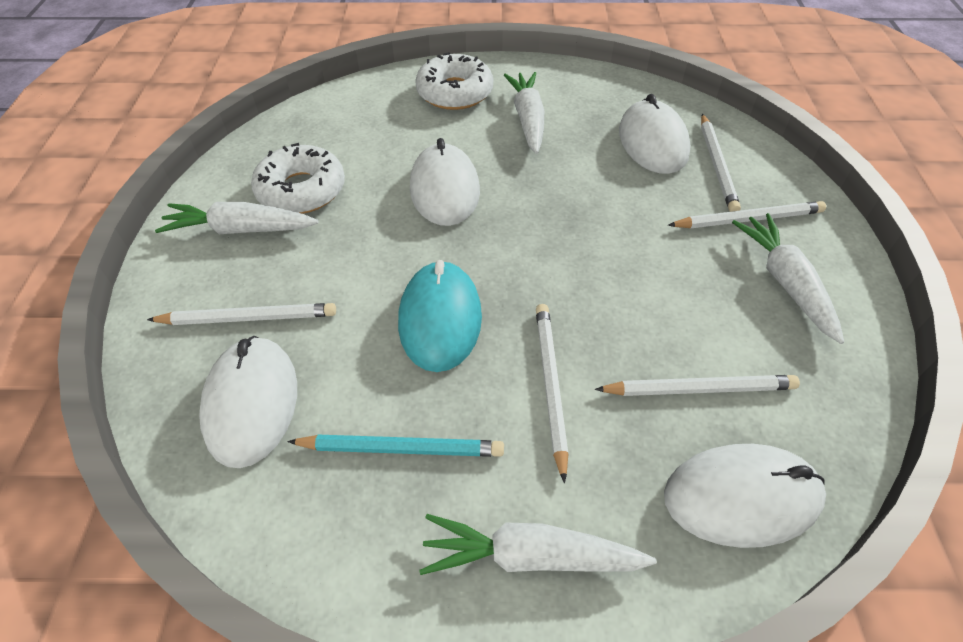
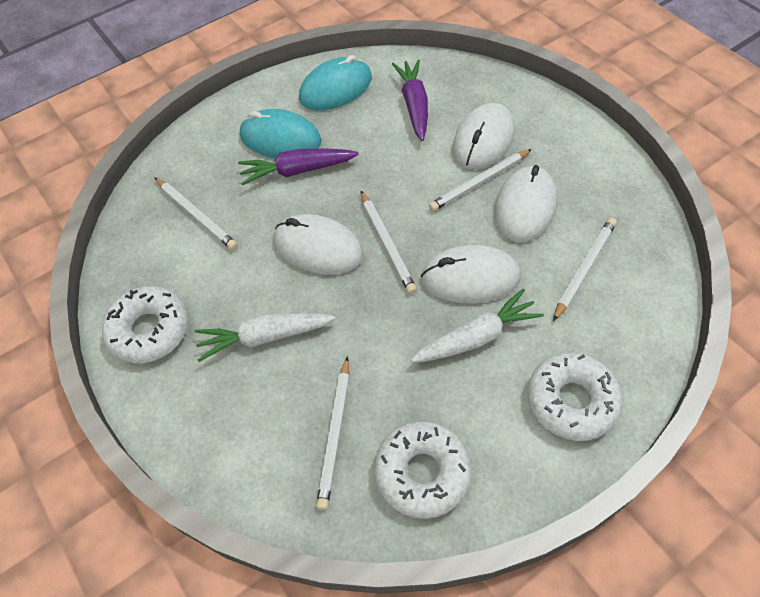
purple carrot: none = 0 -> [238,148,359,185] [392,59,428,141] = 2
turquoise mouse: [398,260,482,372] = 1 -> [240,109,322,158] [299,55,372,111] = 2
turquoise pencil: [288,435,504,457] = 1 -> none = 0
white carrot: [155,202,319,234] [419,514,657,575] [504,72,544,154] [732,213,844,344] = 4 -> [195,313,336,362] [411,289,544,363] = 2
white donut: [251,143,345,214] [415,52,493,110] = 2 -> [102,286,188,364] [374,421,472,519] [527,353,623,441] = 3

